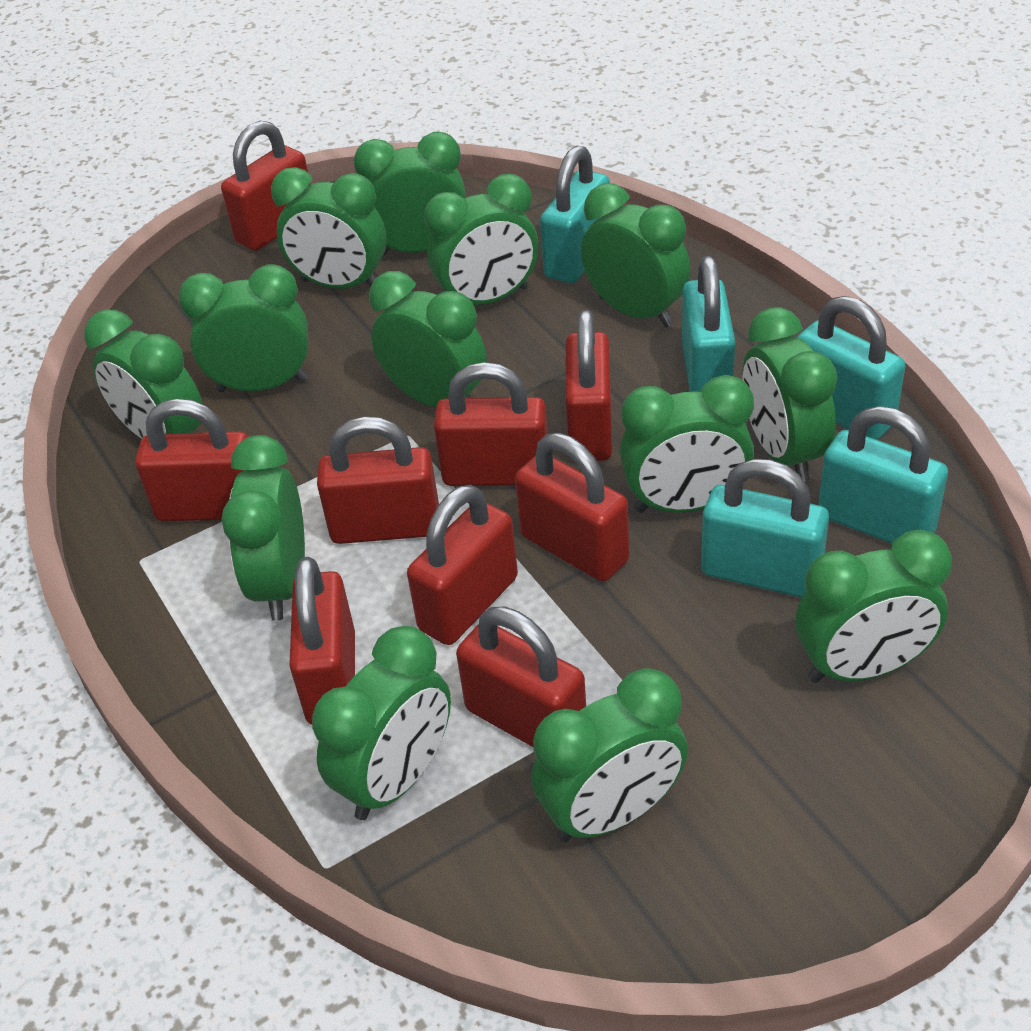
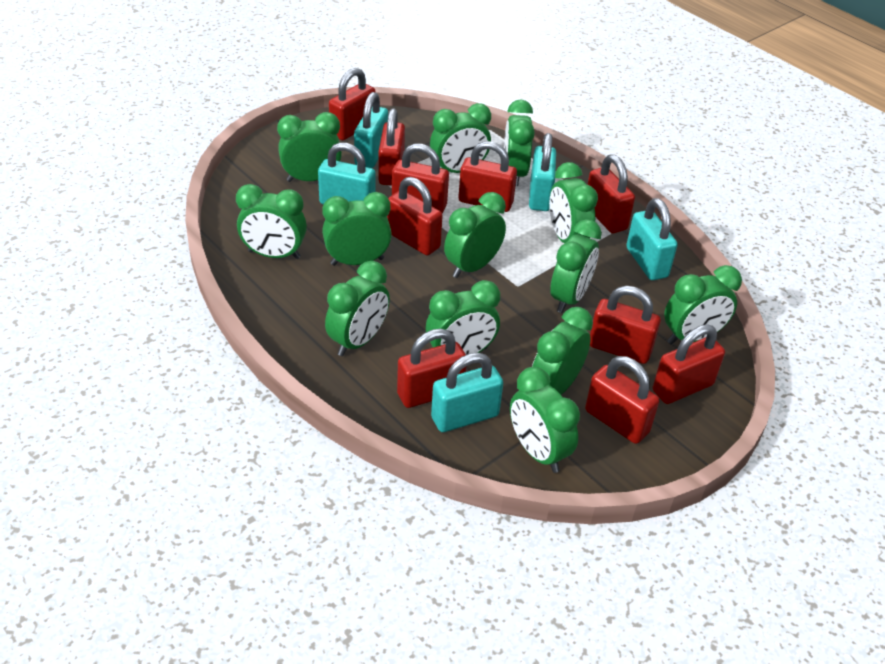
red padlock: [135,399,248,522] [221,121,308,251] [289,557,355,725] [317,416,439,544] [407,484,518,645] [434,362,548,486] [456,607,586,747] [515,433,629,582] [565,310,612,461] = 9 -> [329,68,376,140] [378,108,405,186] [387,177,443,255] [392,143,449,213] [397,329,466,408] [458,141,517,212] [585,356,659,444] [587,154,635,233] [590,286,661,364] [653,324,725,404] = 10

